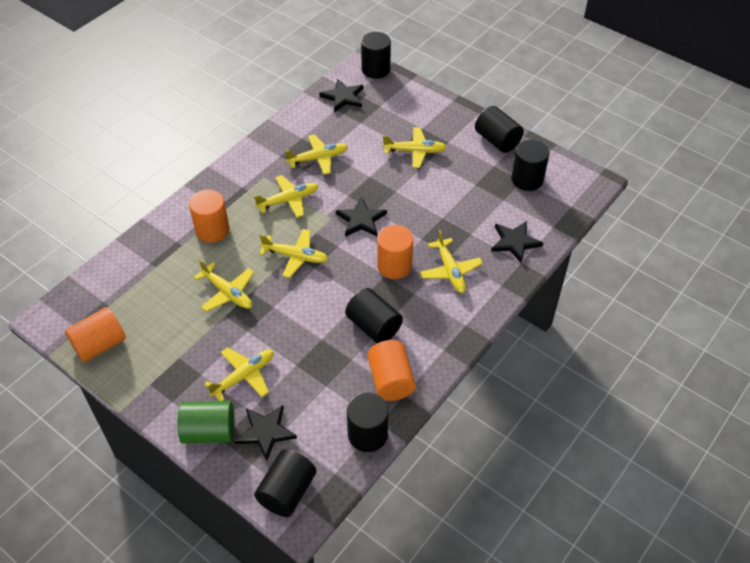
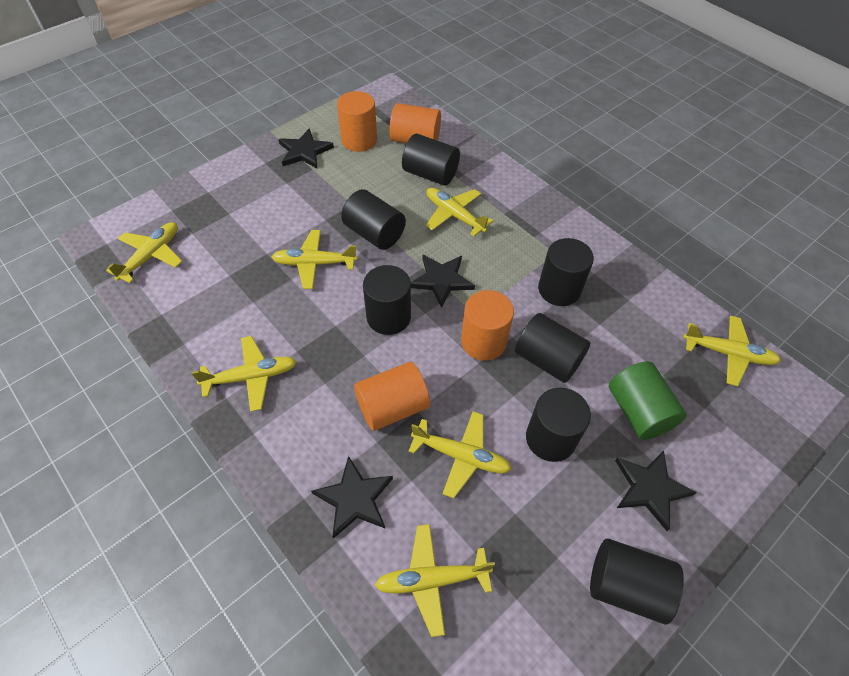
black cylinder: [254,449,316,517] [345,288,403,343] [347,392,389,452] [361,32,391,79] [475,106,524,153] [511,140,550,191] = 6 -> [341,189,406,250] [363,265,411,335] [402,134,460,186] [515,313,590,383] [526,388,591,462] [538,238,594,306] [590,539,684,624] = 7

